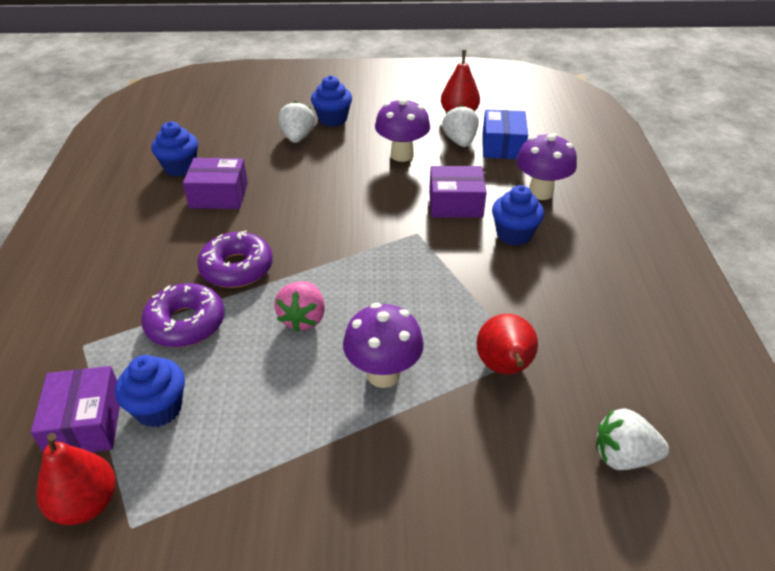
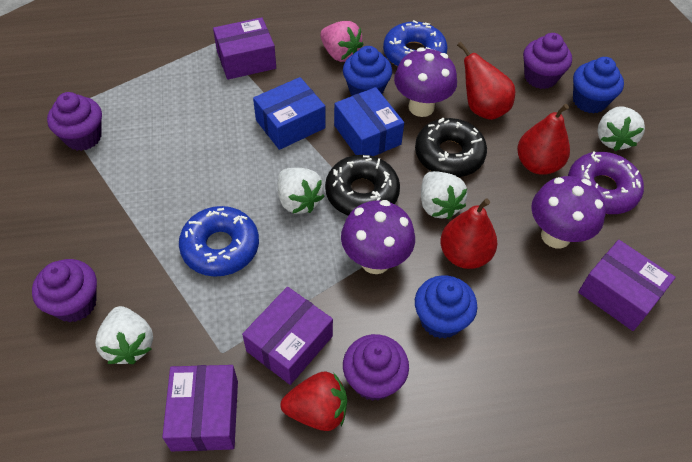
black donut: none = 0 -> [325,155,400,216] [415,118,487,177] = 2
blue box: [483,109,528,159] = 1 -> [253,77,325,150] [334,87,404,156] = 2
blue cupcake: [115,355,185,428] [151,122,198,176] [311,75,352,127] [492,185,544,246] = 4 -> [343,46,392,96] [415,275,477,339] [573,57,624,114] = 3
blue donut: none = 0 -> [179,206,259,277] [383,20,447,67] = 2
purple box: [31,366,120,452] [183,158,248,209] [429,166,487,218] = 3 -> [162,365,238,451] [213,17,276,80] [242,287,333,385] [578,240,676,331] = 4
purple cupcake: none = 0 -> [32,259,97,322] [47,92,102,151] [343,334,409,401] [523,33,572,89] = 4
purple donut: [141,283,225,348] [197,230,273,288] = 2 -> [568,152,644,214] = 1
red strawberry: none = 0 -> [280,371,347,431] = 1
white strawberry: [278,101,315,143] [442,105,479,147] [596,408,669,470] = 3 -> [95,306,153,364] [278,168,325,214] [421,171,468,220] [597,106,645,151] = 4

